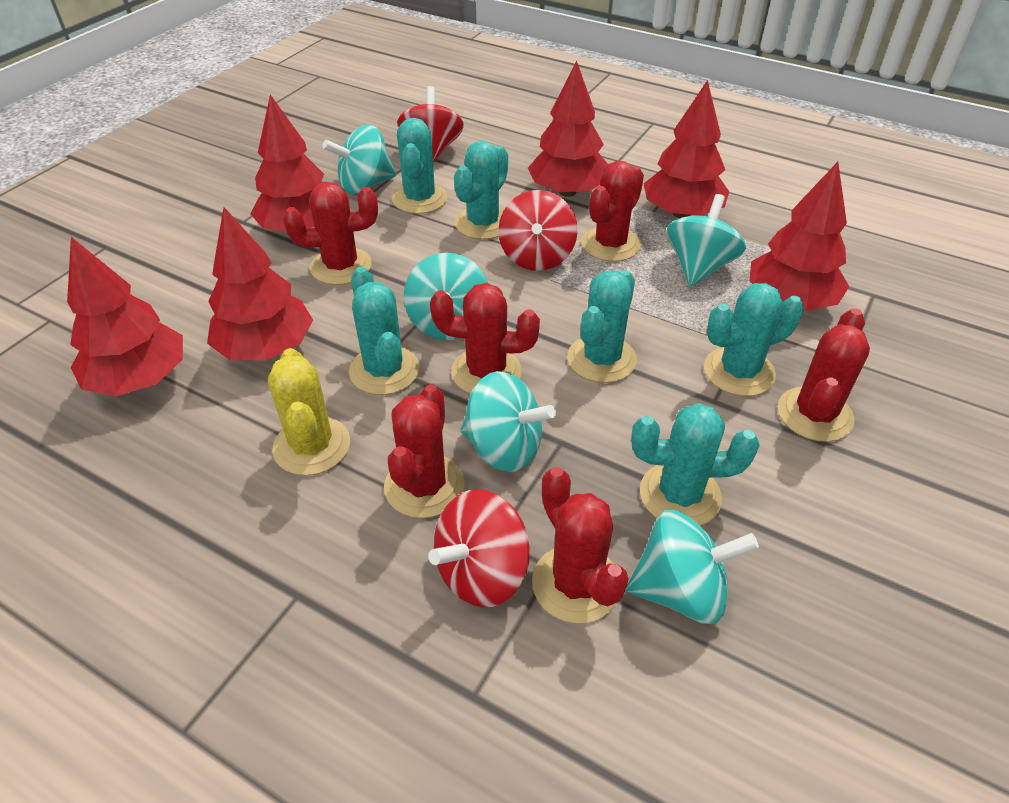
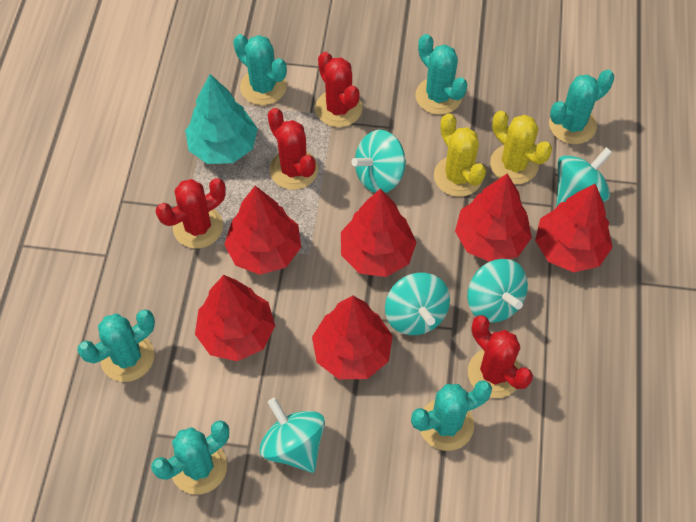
red cactus: [283,182,378,285] [384,384,465,518] [430,283,540,394] [532,467,629,624] [581,161,644,262] [778,308,870,442] = 6 -> [156,178,226,248] [268,108,318,190] [315,52,362,127] [468,315,533,398] = 4
red spinning top: [397,86,464,163] [428,489,530,608] [498,190,578,271] = 3 -> none = 0
turquoise tree: none = 0 -> [185,74,258,164] = 1
yellow cactus: [268,348,350,475] = 1 -> [434,113,486,197] [490,111,552,184] = 2

